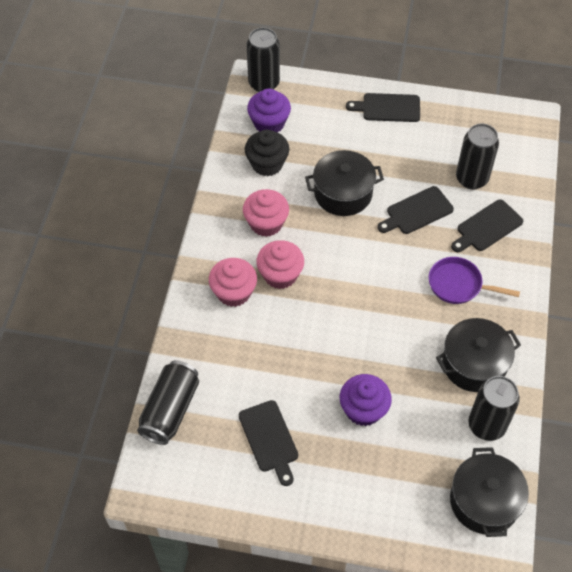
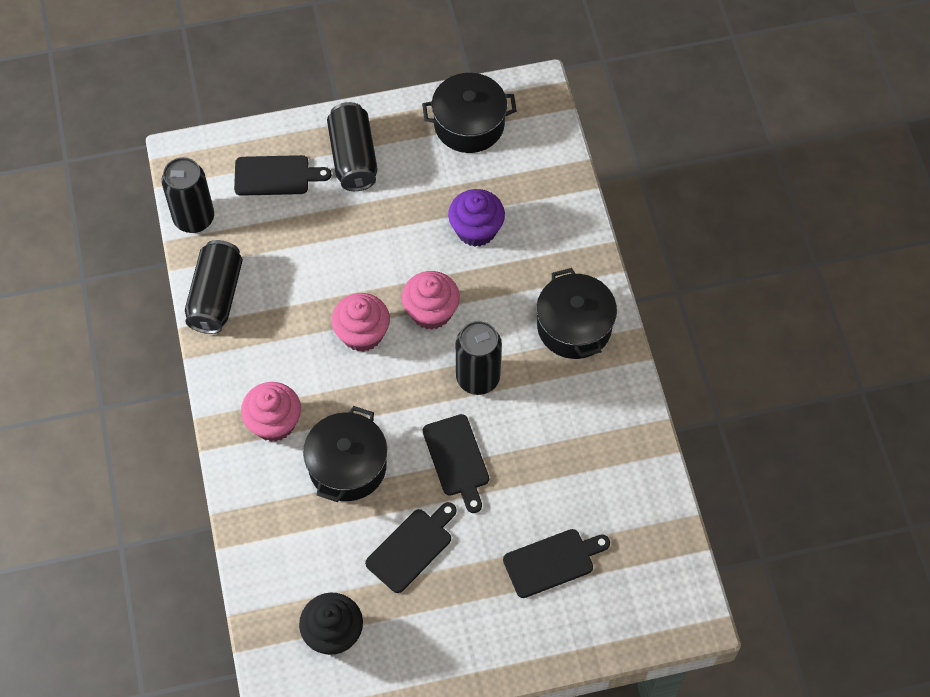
purple cupcake: [247,89,291,133] [340,374,392,426] = 2 -> [448,189,505,247] = 1
purple pan: [429,257,520,304] = 1 -> none = 0

